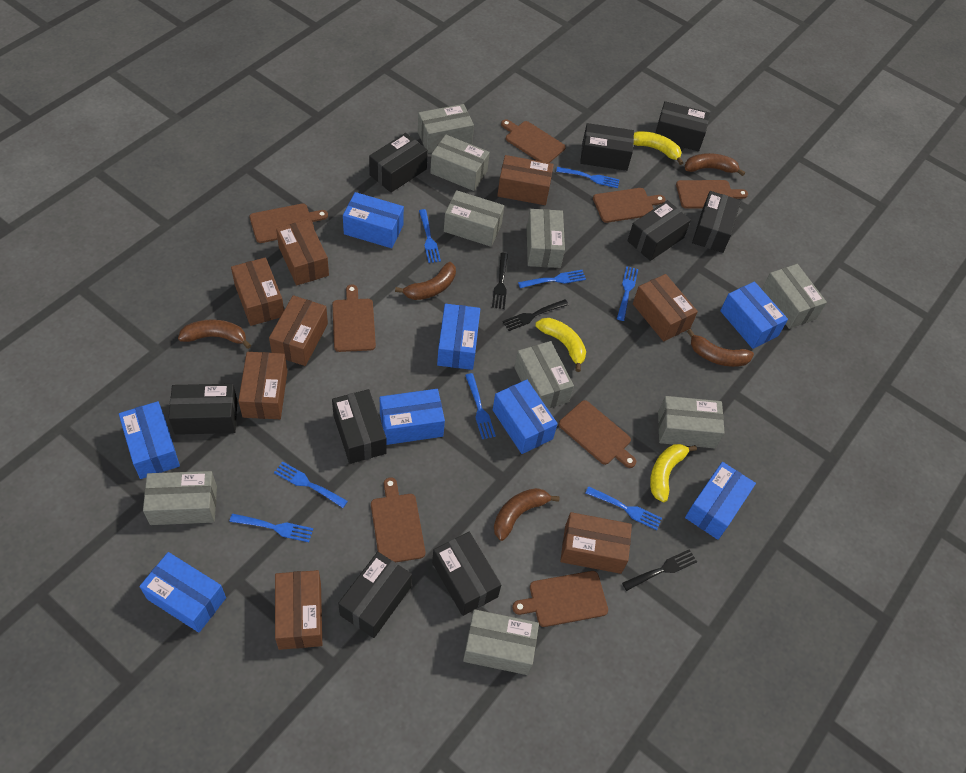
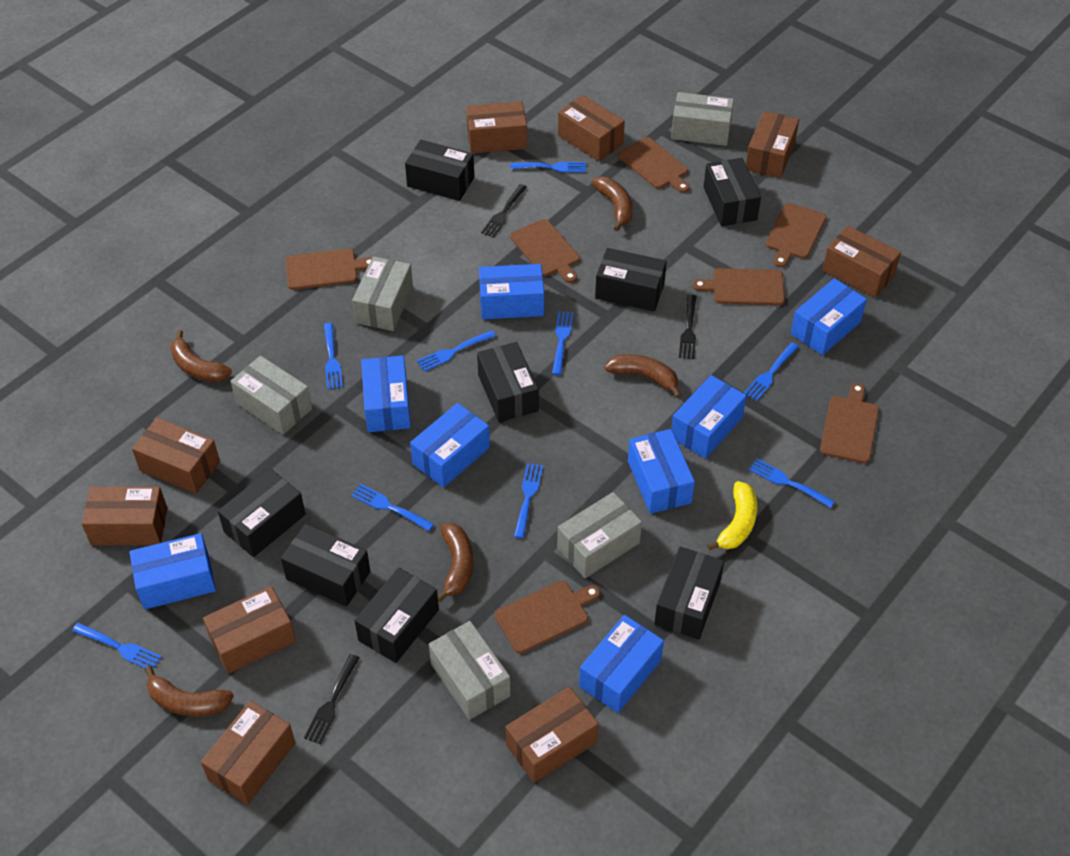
black box: [168,384,237,435] [332,389,386,464] [338,552,412,638] [369,133,428,193] [432,532,501,616] [580,123,634,171] [627,200,691,261] [655,101,710,151] [692,191,741,253] = 9 -> [218,469,306,557] [281,524,370,606] [354,567,439,663] [405,140,474,201] [477,342,539,422] [595,248,667,312] [654,547,724,639] [703,158,761,226] = 8
blue fork: [229,513,313,542] [274,462,348,508] [419,209,441,263] [465,373,496,439] [518,270,586,288] [556,167,620,188] [585,486,662,530] [617,266,638,321] = 8 -> [72,623,162,669] [324,323,343,389] [351,484,434,531] [417,330,496,371] [510,162,586,172] [514,463,543,538] [552,311,573,375] [744,342,799,401] [749,459,835,508] = 9
brown box: [231,257,284,326] [238,352,287,419] [269,295,328,366] [275,570,322,650] [276,219,329,285] [497,155,554,205] [560,512,632,574] [633,274,698,341] = 8 -> [82,486,167,545] [132,417,220,494] [201,701,295,805] [203,586,296,674] [466,101,527,154] [506,686,599,783] [558,95,625,162] [746,111,799,179] [822,226,901,298] = 9
brown cutting board: [250,204,328,243] [332,284,376,352] [371,478,425,562] [501,119,566,163] [512,571,608,627] [559,400,636,468] [593,188,666,223] [676,180,748,209] = 8 -> [285,249,372,290] [495,581,600,654] [510,219,580,283] [618,137,690,193] [693,268,785,305] [765,203,826,267] [820,383,879,463] = 7
grey box: [143,471,217,525] [418,104,474,153] [430,135,490,191] [444,190,504,247] [463,609,539,675] [514,341,574,409] [527,209,565,268] [658,396,725,448] [762,264,827,329] = 9 -> [231,356,312,435] [352,256,413,331] [429,621,511,720] [557,492,642,578] [671,92,734,146] = 5
yellow banana: [535,318,586,372] [633,131,683,165] [650,444,697,502] = 3 -> [707,481,757,551] = 1

